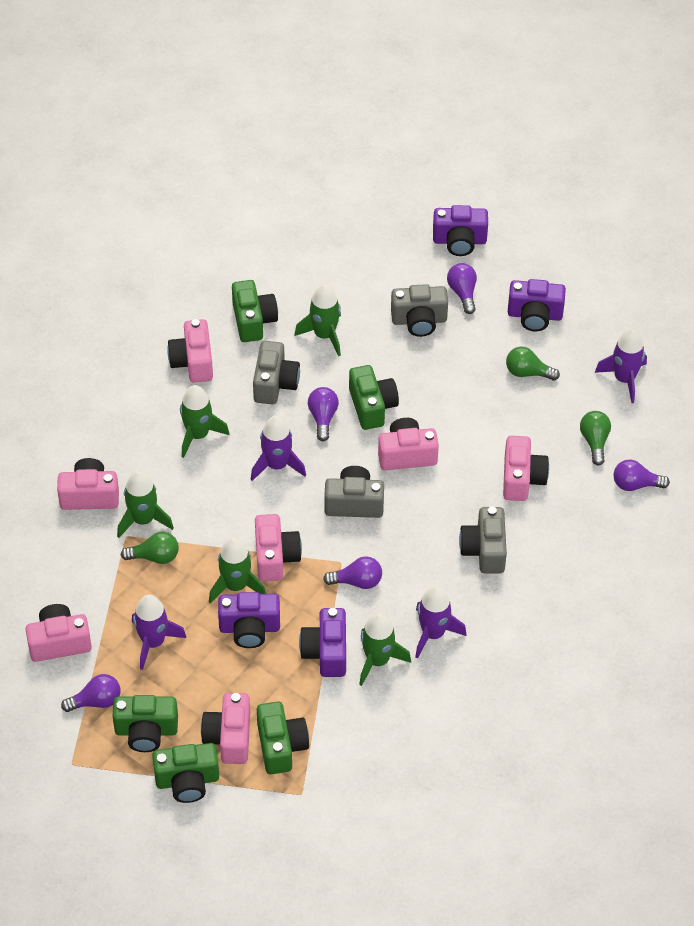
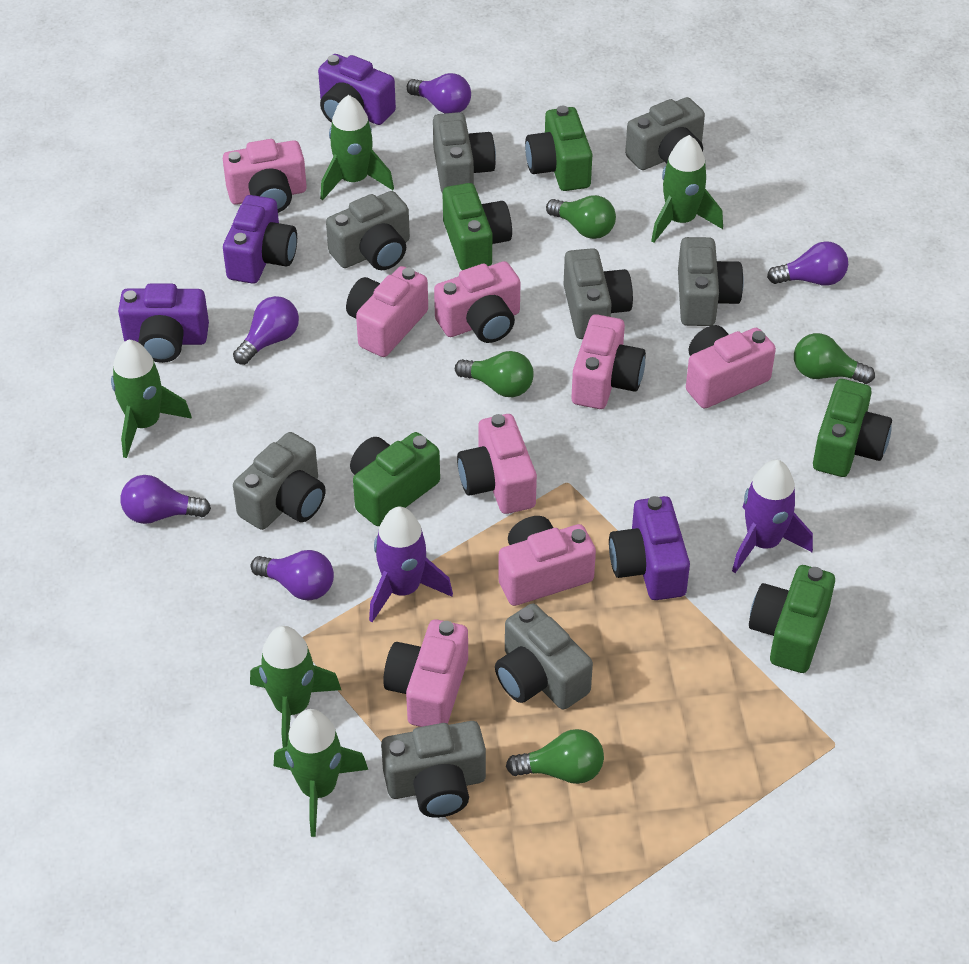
green light bulb: [121,532,179,564] [506,347,560,381] [580,411,611,466] = 3 -> [455,351,534,397] [506,729,604,784] [546,195,616,239] [794,333,875,384] = 4
grey camera: [253,341,300,404] [324,466,384,518] [391,284,448,337] [459,507,507,573] = 4 -> [233,432,326,530] [326,191,410,270] [381,721,486,818] [433,112,496,194] [495,603,593,710] [563,248,633,339] [625,97,705,170] [678,237,744,326] = 8
pink camera: [26,604,92,662] [57,458,119,510] [167,319,213,382] [201,693,250,764] [255,514,302,581] [378,418,439,470] [503,436,549,501] = 7 -> [223,139,307,213] [346,266,428,357] [383,620,468,727] [434,261,521,343] [457,414,537,514] [498,516,596,606] [572,314,646,409] [686,325,776,409] = 8
purple rocket: [132,594,186,670] [251,416,306,481] [415,586,466,659] [595,329,647,403] = 4 -> [369,507,453,622] [732,460,813,573] = 2

